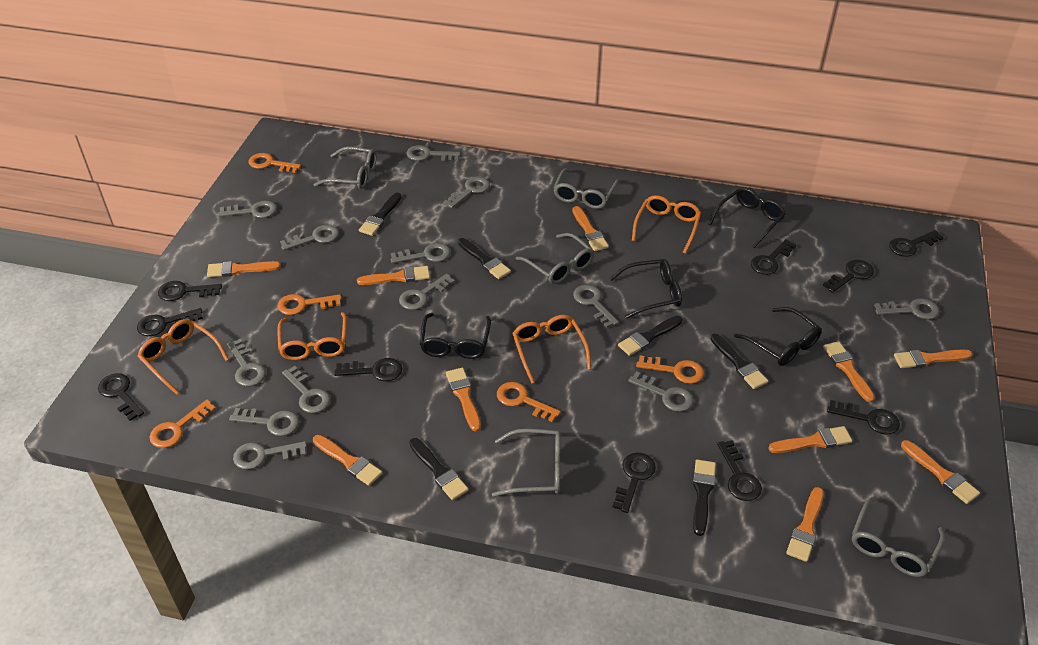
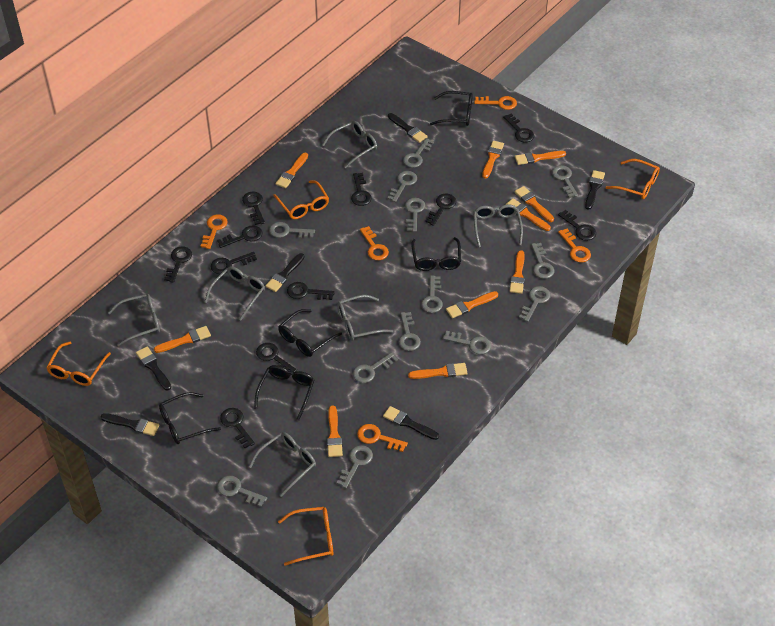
black glasses: [420,313,491,359] [610,259,682,319] [708,187,785,248] [734,307,822,366] = 4 -> [159,392,221,444] [254,365,314,420] [278,309,342,357] [411,237,461,271] [430,91,473,126] = 5
black key: [98,373,144,421] [137,308,203,336] [158,281,222,301] [334,358,402,381] [613,452,656,513] [717,440,762,501] [751,239,796,275] [823,260,874,293] [827,400,900,434] [889,230,943,257] = 10 -> [164,247,192,283] [211,252,257,274] [217,225,263,248] [220,408,255,448] [242,192,265,225] [256,343,297,375] [287,282,335,300] [351,173,372,206] [425,193,456,226] [503,114,534,142] [558,210,596,241] = 11
grey glasses: [313,146,377,189] [492,429,561,497] [516,233,594,284] [553,168,619,209] [852,496,945,577] = 5 -> [108,294,160,346] [205,266,265,321] [249,432,316,497] [322,121,377,168] [337,295,393,341] [473,205,523,248] = 6

